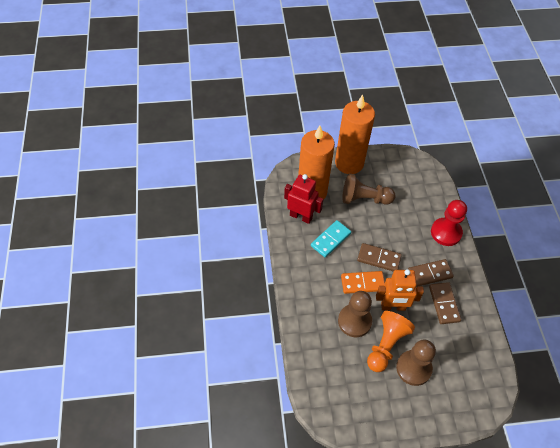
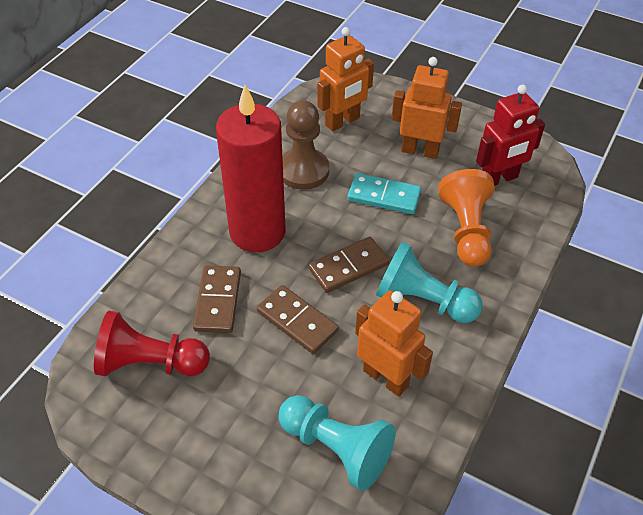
brown pawn: [338,291,372,337] [342,173,396,205] [396,340,436,386] = 3 -> [282,100,329,190] = 1
orange candle: [298,126,335,200] [335,95,375,174] = 2 -> none = 0
orange domino: [341,271,385,294] = 1 -> none = 0
orange robot: [376,269,424,311] = 1 -> [317,27,374,131] [355,290,433,397] [392,57,462,159] = 3
red candle: none = 0 -> [216,85,286,252] = 1
turquoise pawn: none = 0 -> [278,395,396,491] [376,242,483,323] = 2

